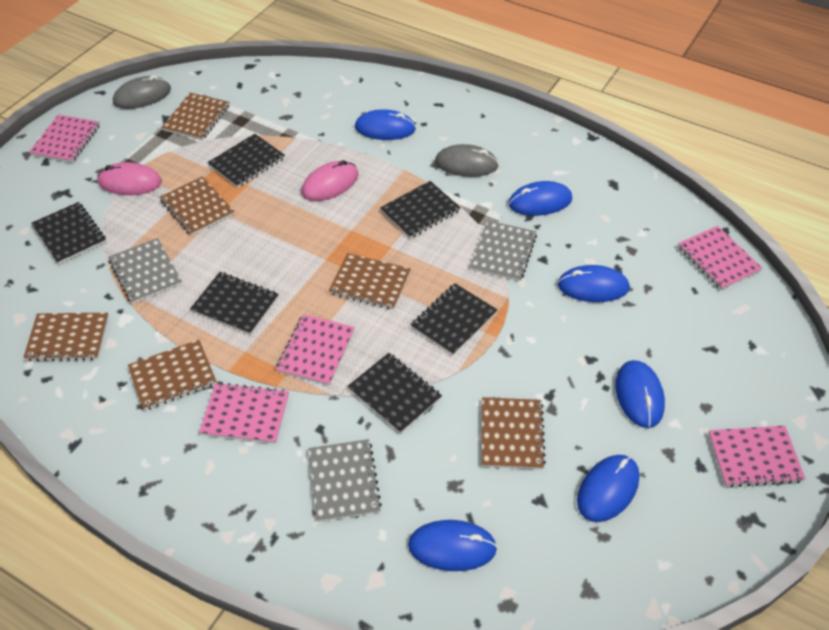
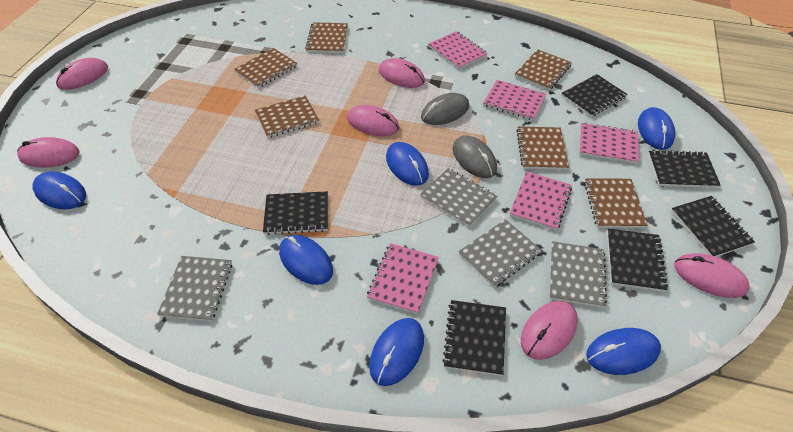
grey notebook: [108,238,182,304] [308,439,382,522] [470,220,537,281] = 3 -> [157,256,232,321] [420,168,497,227] [459,219,542,287] [549,241,607,308] = 4
pink mouse: [97,162,162,195] [302,160,358,201] = 2 -> [17,137,80,168] [56,58,108,90] [347,105,399,136] [379,58,425,88] [521,301,578,360] [674,253,750,298] = 6

